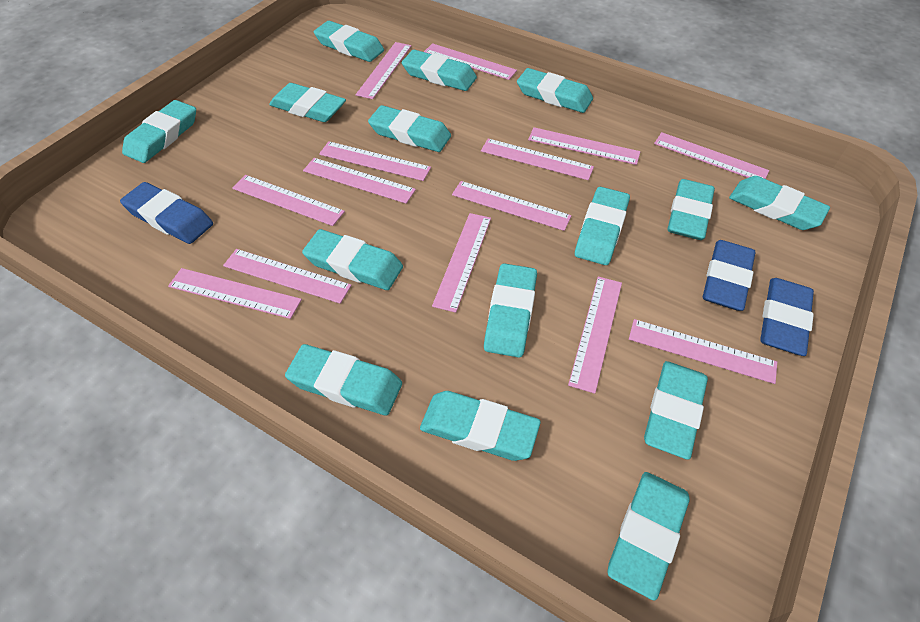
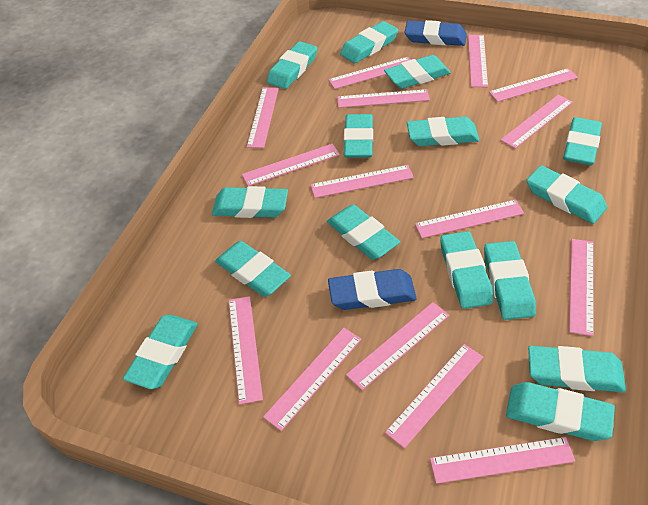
blue eraser: [120,182,213,244] [703,240,756,311] [760,278,814,356] = 3 -> [328,269,417,310] [404,20,467,46] = 2
pink ruler: [168,268,302,319] [223,249,352,304] [232,175,345,226] [303,158,416,204] [319,141,431,181] [356,42,411,99] [424,43,517,80] [432,213,491,313] [452,181,572,231] [481,139,594,180] [528,127,640,165] [568,276,622,394] [629,319,777,384] [654,132,769,179] = 14 -> [229,296,263,405] [242,144,340,186] [247,87,279,148] [263,328,362,431] [311,165,414,198] [329,57,410,89] [337,89,430,108] [346,302,449,390] [385,344,483,448] [415,200,524,238] [430,437,575,484] [468,35,488,87] [489,68,578,102] [501,94,573,149] [569,239,594,336] = 15

